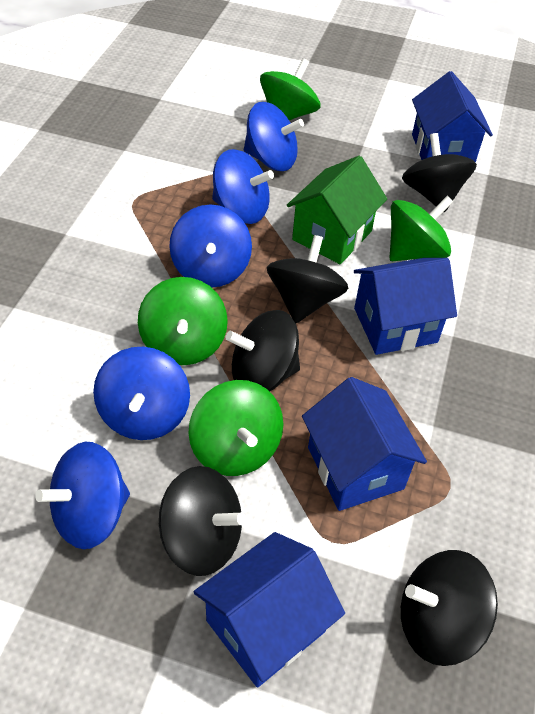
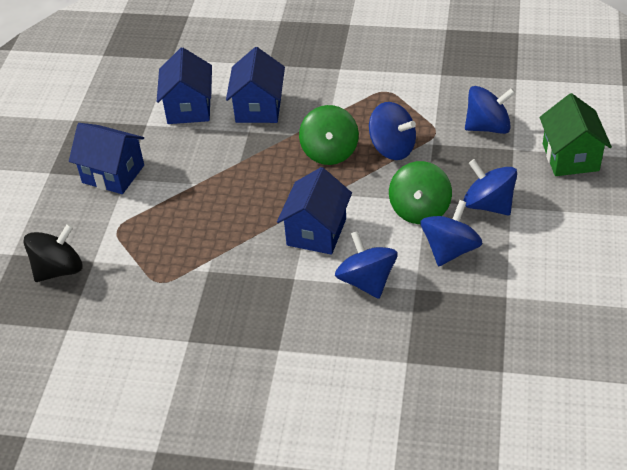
black spinning top: [159,466,246,576] [225,310,300,392] [267,235,349,323] [401,550,498,666] [402,133,477,212] = 5 -> [24,224,82,282] = 1
green spinning top: [138,277,228,365] [188,380,283,476] [260,58,321,121] [390,196,454,261] = 4 -> [299,105,359,165] [389,161,452,224] = 2

